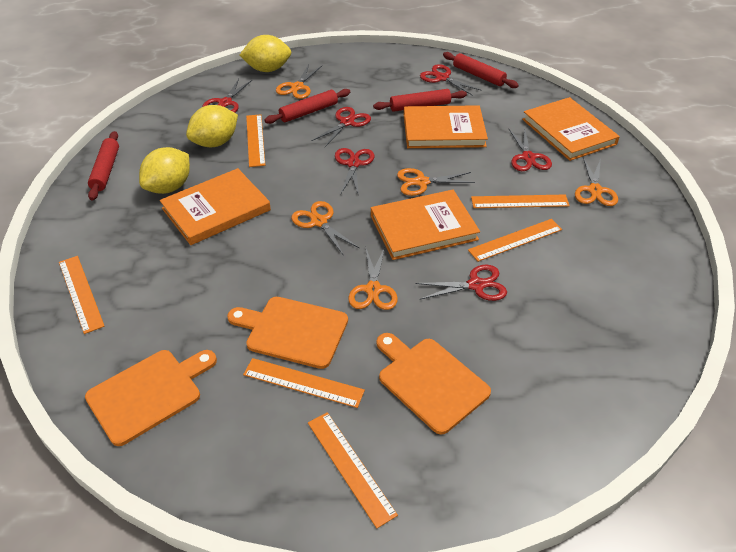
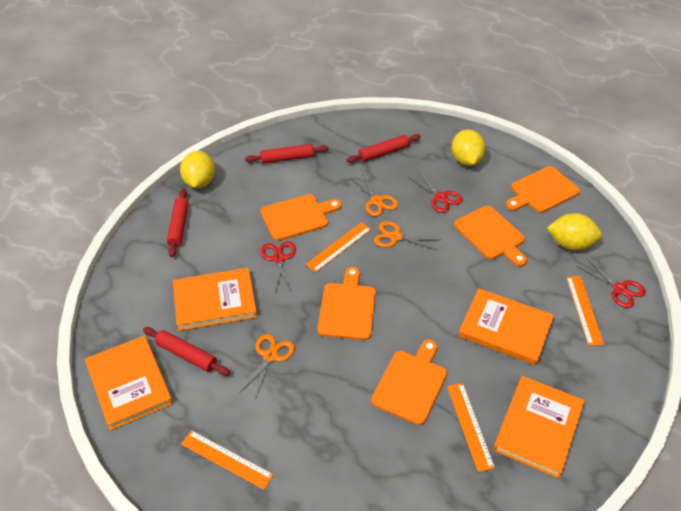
orange cutting board: [85,350,217,446] [227,297,348,369] [376,333,491,434] = 3 -> [260,194,342,241] [317,267,376,340] [371,339,447,425] [454,205,527,267] [506,166,580,213] = 5
orange ruler: [59,256,105,334] [243,358,365,408] [246,114,265,167] [308,412,398,528] [468,219,562,262] [471,195,570,208] = 6 -> [181,430,274,490] [306,222,371,272] [447,383,495,472] [566,276,604,346] = 4
orange scissors: [276,64,322,99] [291,201,359,256] [348,247,398,310] [397,168,475,196] [575,157,618,206] = 5 -> [239,334,295,399] [350,173,398,216] [374,221,440,250] = 3
red scissors: [202,79,252,113] [311,107,371,147] [335,148,375,196] [415,265,507,301] [420,64,482,96] [509,127,552,171] = 6 -> [260,241,296,290] [408,171,463,213] [577,258,646,308] = 3

